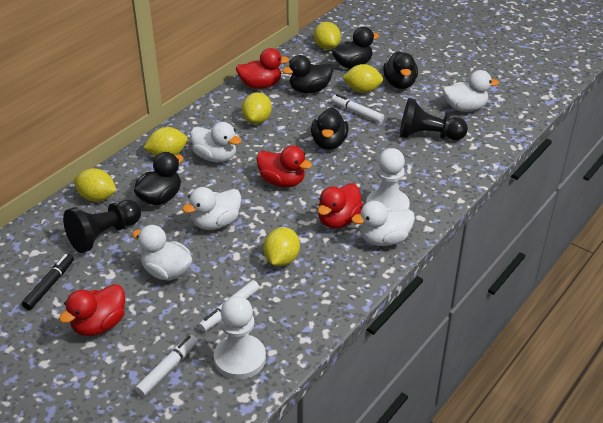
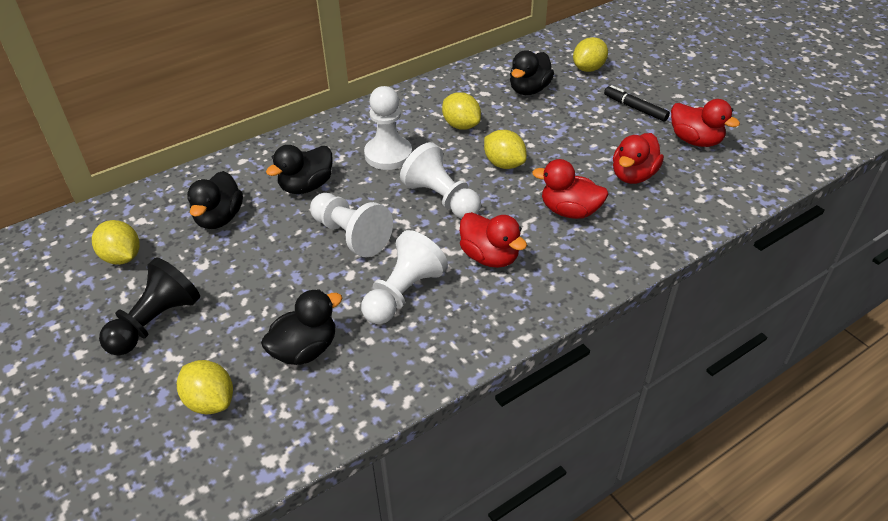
black duck: [134,152,183,205] [282,55,333,93] [311,108,348,150] [332,27,379,69] [383,51,418,89] = 5 -> [187,171,243,229] [261,289,343,365] [266,145,333,194] [510,50,554,95] = 4
black pawn: [63,200,141,253] [400,98,468,140] = 2 -> [99,257,200,356] = 1
white duck: [132,225,192,281] [182,187,241,230] [190,122,241,162] [351,201,415,246] [443,70,499,112] = 5 -> none = 0
white marker: [135,335,197,397] [198,280,259,332] [331,94,384,123] = 3 -> none = 0
white pawn: [214,296,266,380] [366,148,410,210] = 2 -> [310,193,393,258] [361,230,448,324] [364,86,412,170] [400,142,481,219] = 4
yellow lemon: [74,168,117,202] [143,127,188,156] [242,92,272,124] [264,227,300,266] [314,22,341,50] [342,64,383,93] = 6 -> [92,220,140,265] [177,360,233,414] [442,92,481,130] [484,130,527,169] [573,37,608,72] = 5

